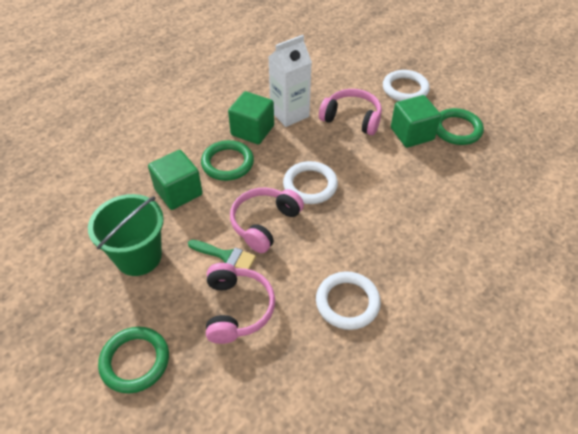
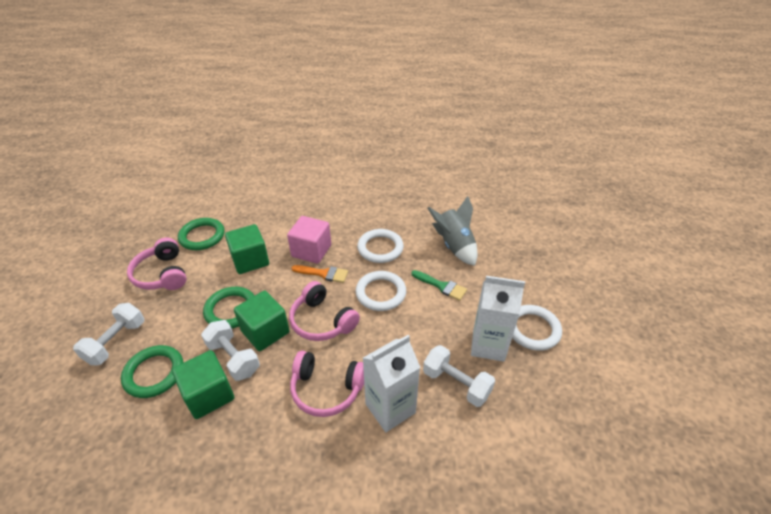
green bucket: [88,194,164,276] = 1 -> none = 0
grey rocket: none = 0 -> [427,196,477,266] = 1
orange brush: none = 0 -> [292,265,348,283] = 1
pink cube: none = 0 -> [287,216,331,264] = 1
white carton: [269,35,312,127] = 1 -> [363,335,420,432] [471,276,525,362] = 2
white dumbbell: none = 0 -> [73,303,144,365] [201,320,260,381] [423,345,495,407] = 3

